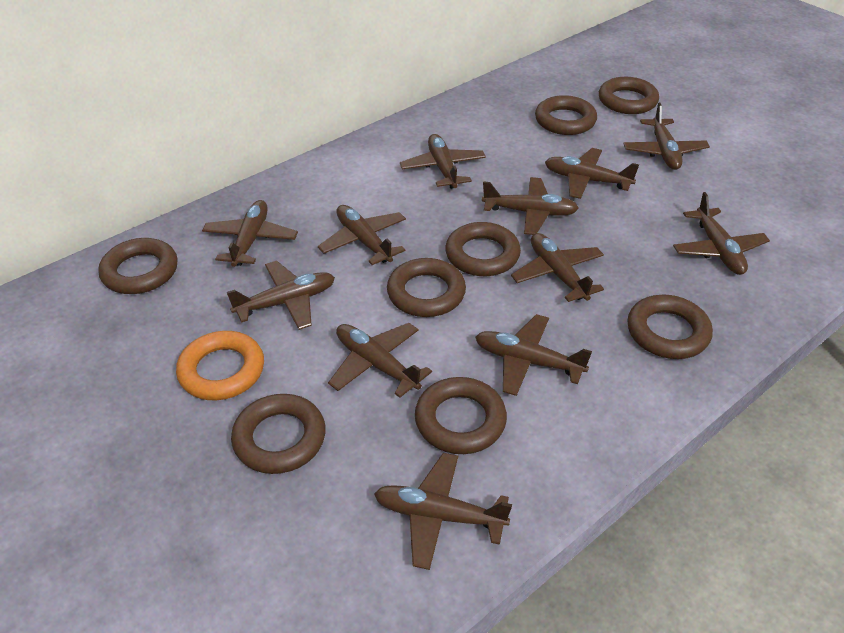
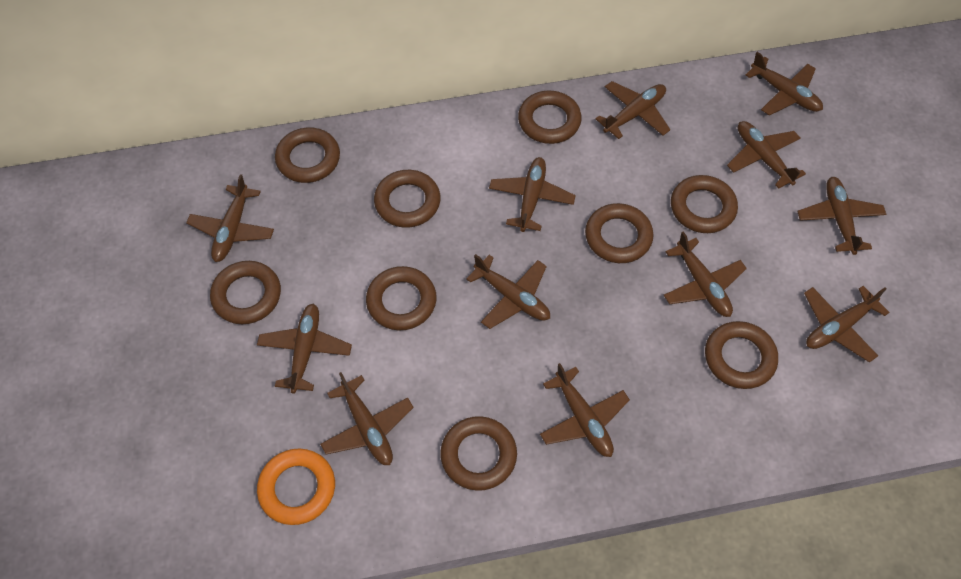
brown ring: [98,238,178,294] [231,394,326,474] [387,258,466,317] [415,377,507,454] [445,222,521,276] [535,95,597,135] [599,77,659,114] [627,295,713,359] = 8 -> [210,261,281,324] [275,127,340,183] [366,266,437,330] [374,170,440,228] [440,416,517,491] [518,90,582,144] [585,203,653,263] [671,175,738,233] [705,321,778,389] = 9

